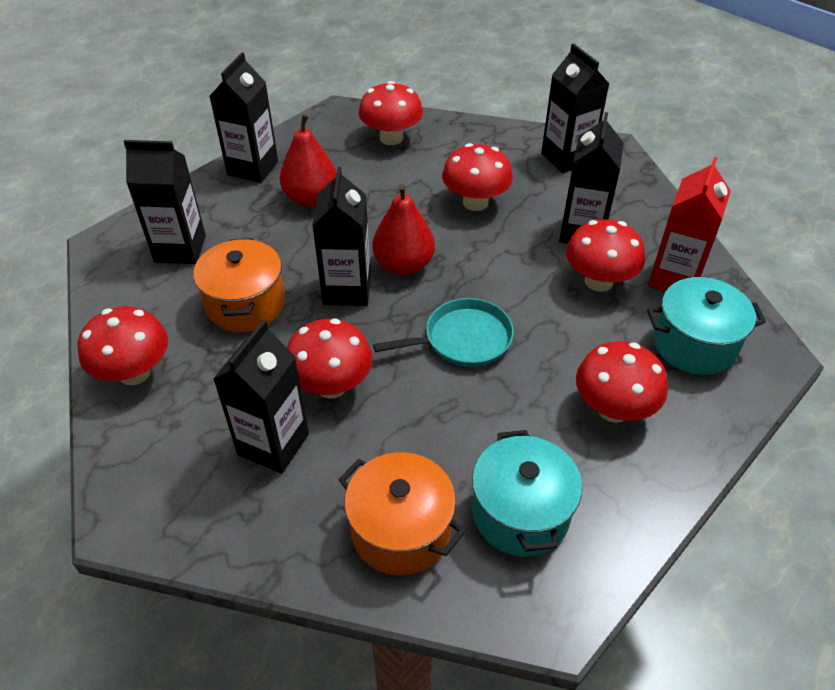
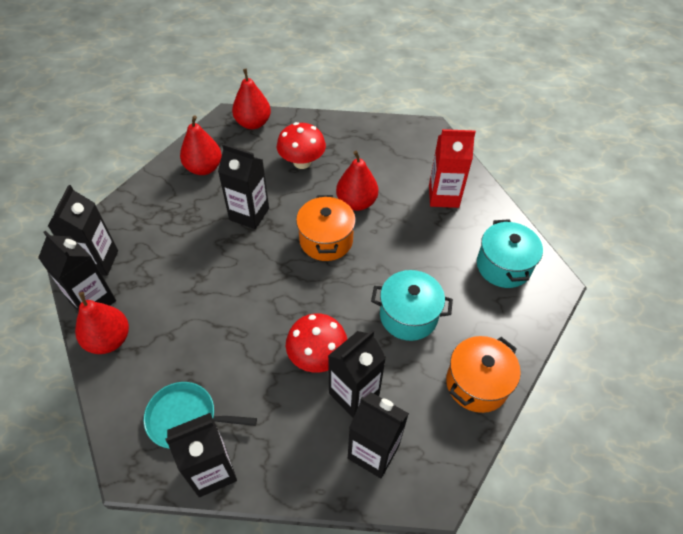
red mushroom: [78,306,168,385] [287,318,373,399] [359,81,423,145] [442,143,513,211] [566,219,645,292] [576,341,668,423] = 6 -> [277,122,326,169] [286,313,347,373] = 2
red pear: [280,114,337,207] [373,184,435,276] = 2 -> [75,292,129,354] [180,115,222,175] [232,69,271,129] [336,151,378,211] = 4

